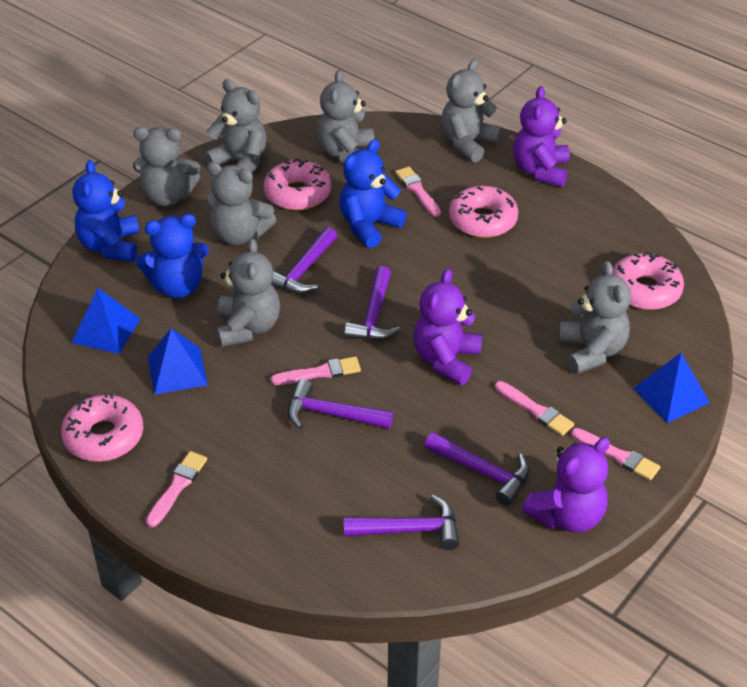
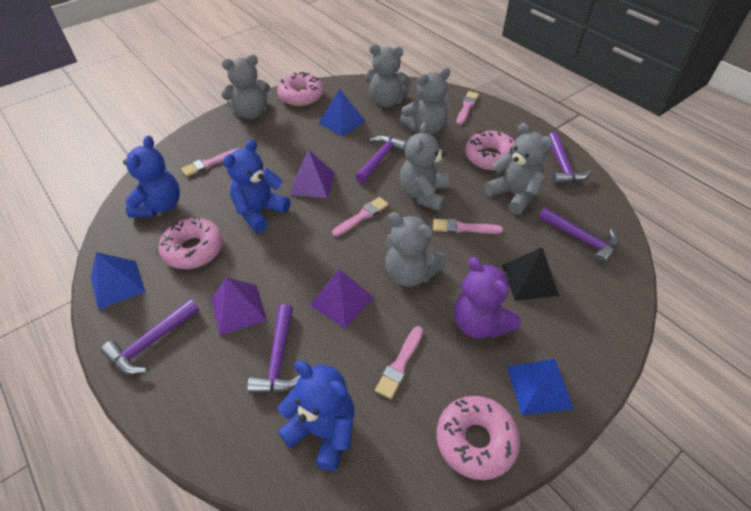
black pyramid: none = 0 -> [502,247,559,301] = 1
grey teddy bear: [133,127,200,206] [204,79,267,174] [207,162,276,245] [217,238,280,347] [317,70,374,164] [441,60,502,163] [558,261,631,374] = 7 -> [221,55,270,119] [365,44,412,107] [385,212,447,287] [399,68,450,135] [400,122,449,211] [485,123,553,215] = 6
purple pyramid: none = 0 -> [212,278,267,335] [290,149,335,198] [310,269,374,329] = 3
purple teddy bear: [414,269,482,385] [513,86,570,187] [522,437,610,533] = 3 -> [454,257,521,339] = 1

